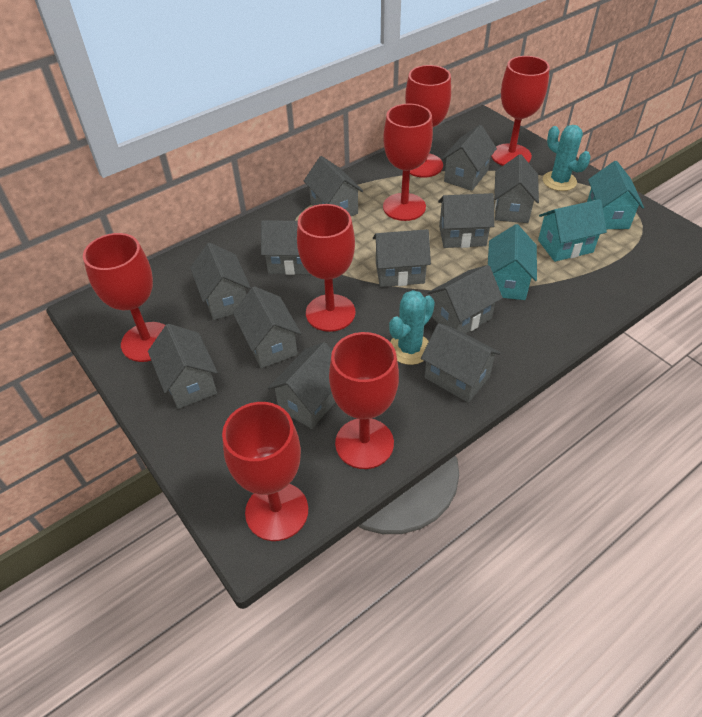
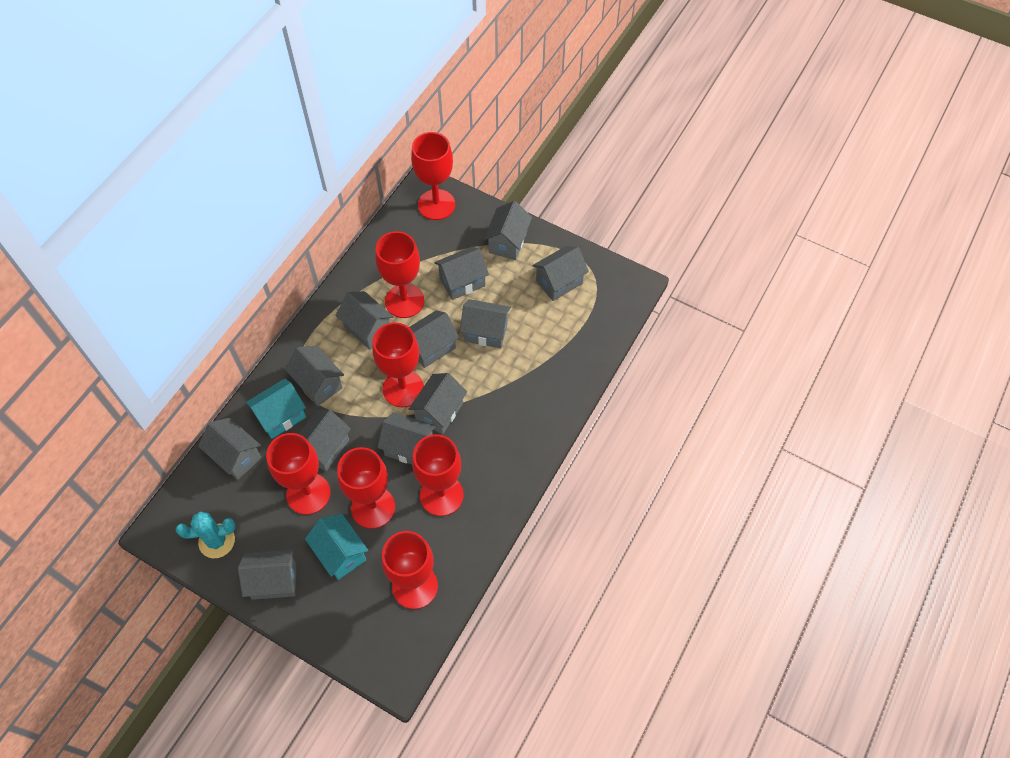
turquoise cactus: [389,290,435,365] [543,125,591,191] = 2 -> [176,512,236,558] = 1
turquoise house: [488,224,537,300] [538,199,607,262] [587,161,644,229] = 3 -> [246,379,306,439] [305,514,369,580] = 2

